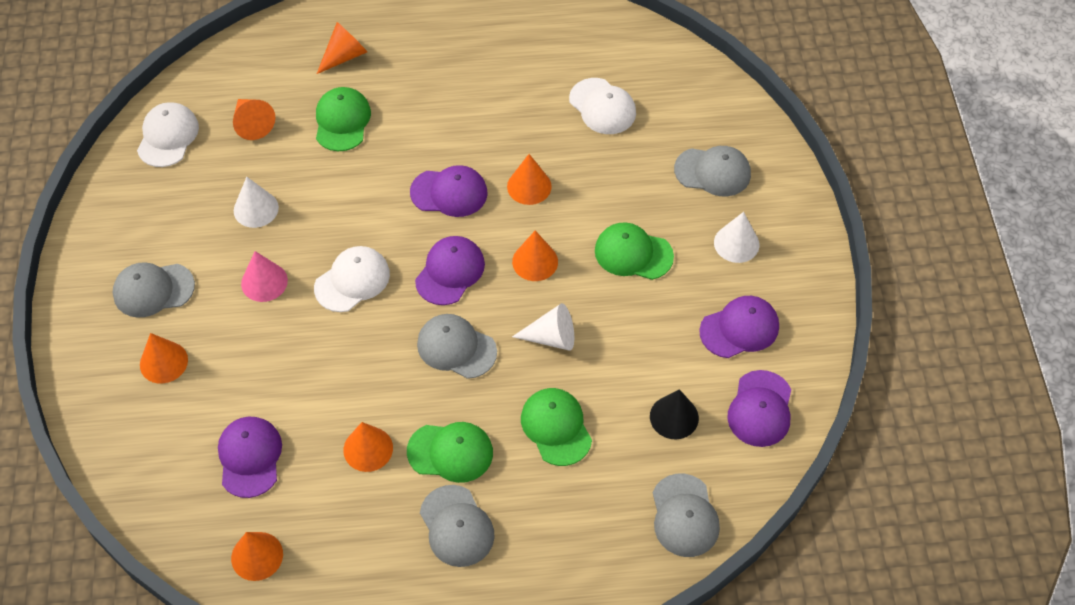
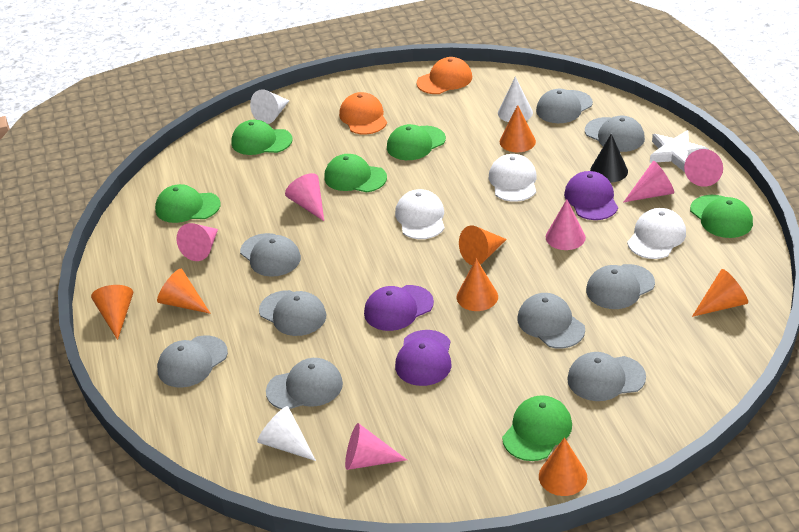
green cap: [316,87,371,151] [407,422,493,483] [521,388,592,466] [595,222,674,280] = 4 -> [155,184,220,223] [231,120,293,155] [324,154,387,192] [387,124,446,160] [502,395,572,461] [690,195,753,238] = 6
grey cap: [113,262,195,318] [417,314,497,379] [420,485,495,567] [653,474,720,557] [674,146,751,197] = 5 -> [157,335,228,388] [240,233,301,277] [259,290,326,336] [266,358,343,409] [517,293,585,348] [536,89,593,123] [567,352,646,401] [585,116,645,152] [586,264,655,309] = 9
orange cap: none = 0 -> [339,92,387,134] [417,57,472,94] = 2
pink cone: [241,251,288,302] = 1 -> [177,223,218,261] [285,173,324,221] [345,423,407,470] [546,199,586,250] [624,161,674,202] [684,149,723,187] = 6
purple cap: [218,417,282,498] [410,165,488,217] [415,236,485,305] [699,296,779,358] [727,370,791,447] = 5 -> [364,285,434,331] [395,330,451,386] [564,171,618,220] = 3
white star: none = 0 -> [650,130,709,172] = 1

